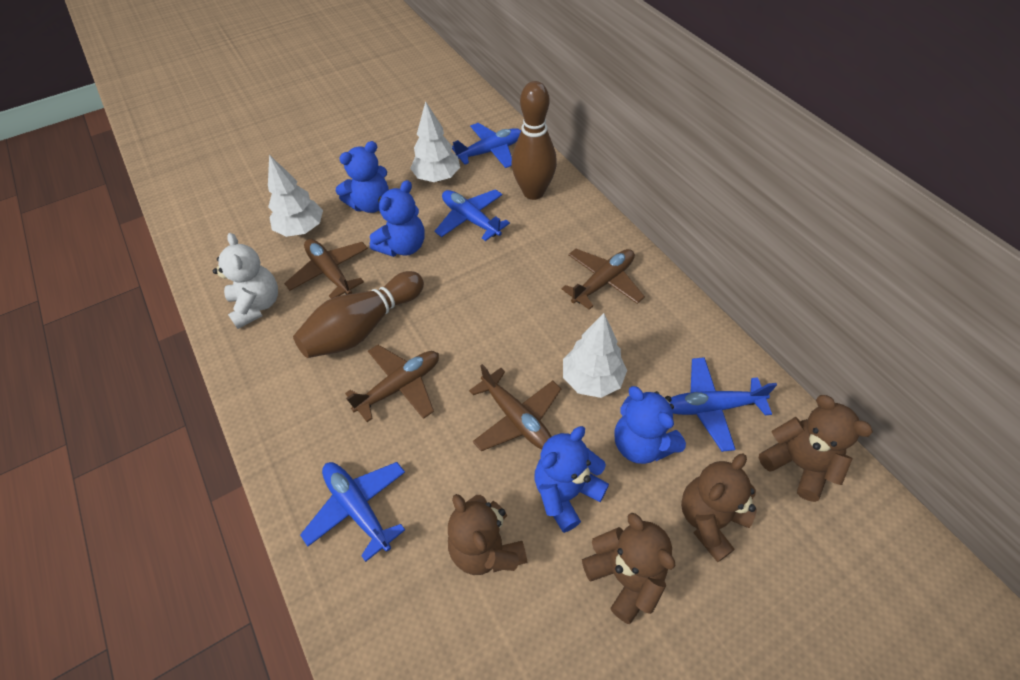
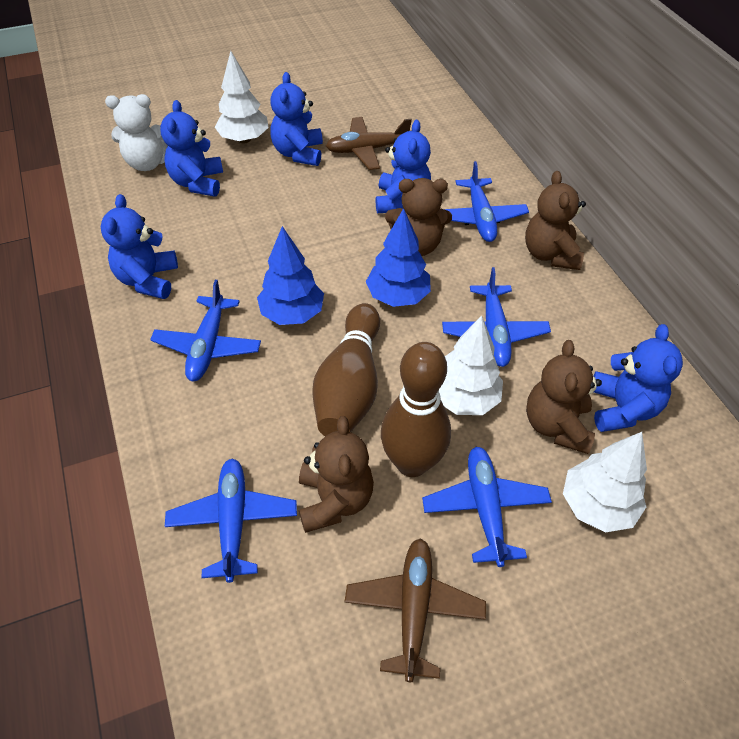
blue plane: [300,462,405,562] [434,189,510,241] [452,123,521,168] [670,357,777,452] = 4 -> [150,280,261,381] [165,459,297,583] [422,447,552,567] [442,267,551,367] [444,161,529,242] = 5
blue teddy bear: [336,141,389,213] [370,180,425,257] [534,426,609,533] [614,386,686,464] = 4 -> [101,194,178,299] [160,100,223,197] [270,72,323,166] [376,120,431,213] [593,324,683,432] = 5
blue tree: none = 0 -> [257,226,324,325] [366,208,431,307] = 2
brown plane: [284,239,368,299] [345,345,439,422] [469,364,561,451] [562,249,645,310] = 4 -> [326,117,412,170] [345,538,486,682] = 2

